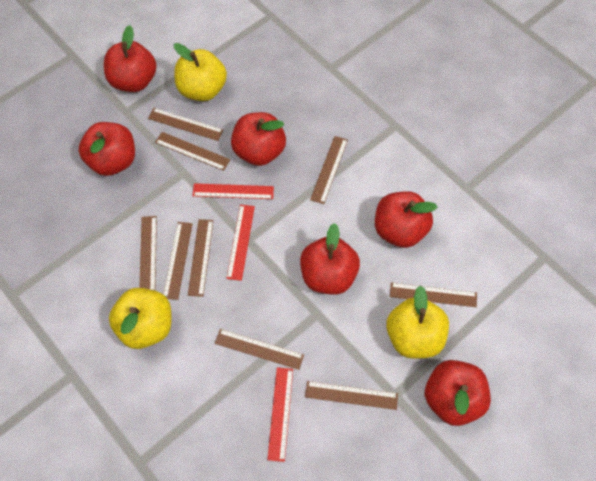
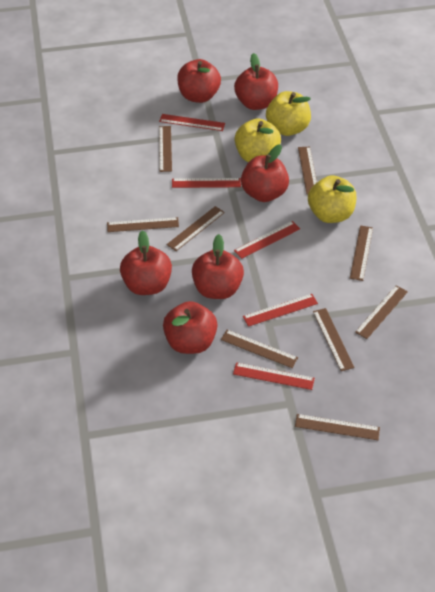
red ruler: [192,183,274,199] [226,204,255,281] [267,367,293,462] = 3 -> [159,114,225,131] [172,178,241,188] [233,362,315,390] [234,221,300,259] [243,294,318,327] = 5

